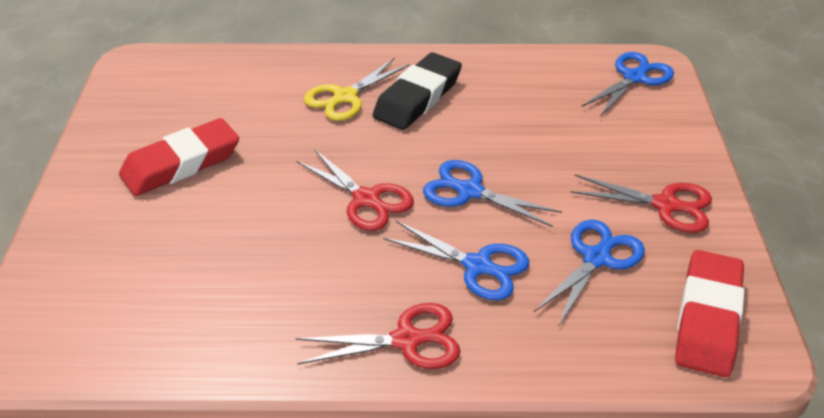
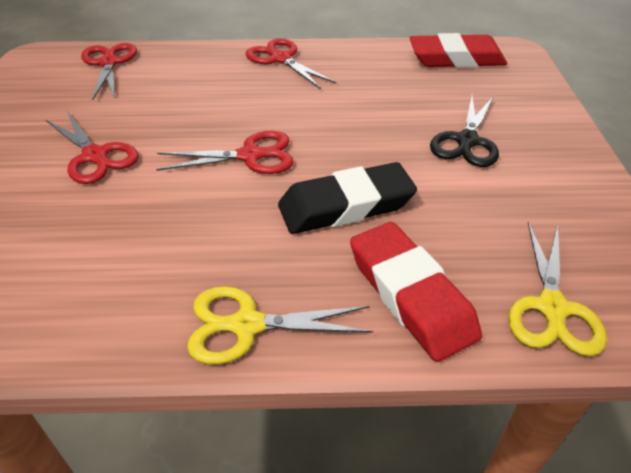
black scissors: none = 0 -> [430,95,499,167] = 1
blue scissors: [383,221,529,301] [423,160,562,227] [534,220,645,327] [581,52,674,117] = 4 -> none = 0
red scissors: [296,149,414,231] [296,303,461,369] [570,175,712,233] = 3 -> [46,111,139,184] [81,43,137,100] [156,131,294,174] [245,38,336,89] = 4
yellow scissors: [304,57,410,121] = 1 -> [187,286,373,365] [508,222,607,356] = 2

